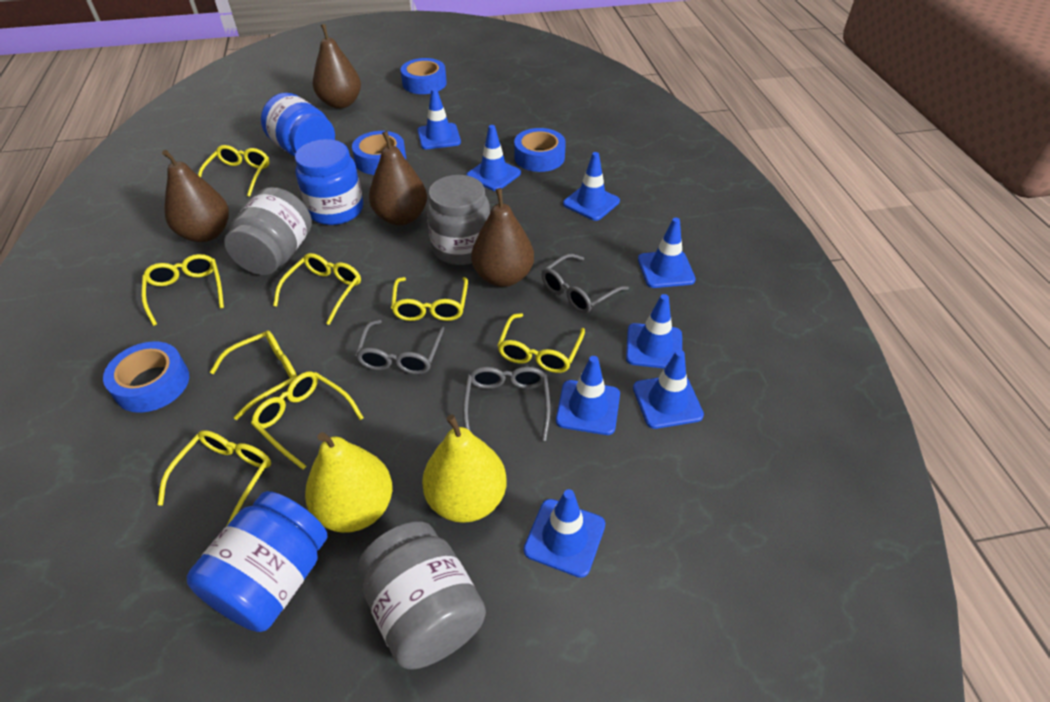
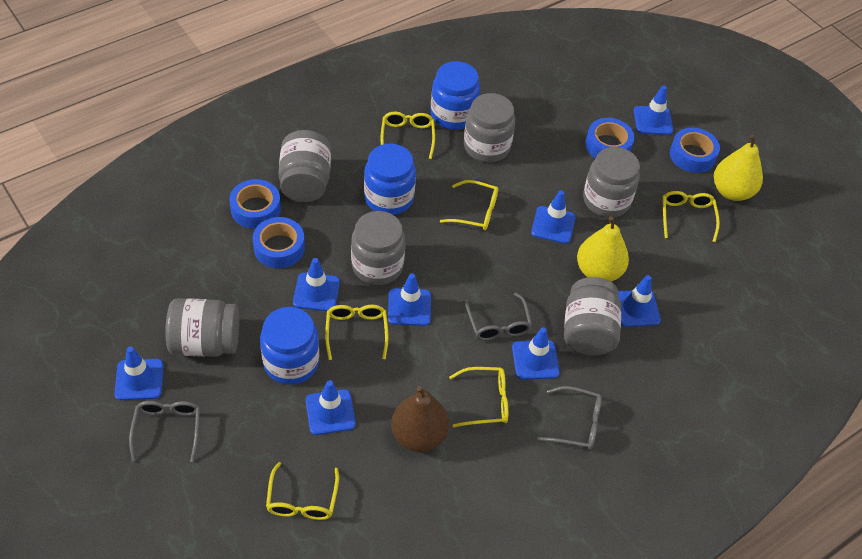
brown pear: [162,150,229,242] [313,24,361,108] [369,131,427,225] [471,188,534,287] = 4 -> [391,386,449,452] = 1
grey jar: [224,187,312,275] [358,521,486,670] [427,175,490,265] = 3 -> [165,298,239,357] [278,130,331,202] [351,211,405,285] [464,93,515,163] [564,277,621,355] [583,147,640,217] = 6
yellow glasses: [141,254,224,326] [158,430,271,525] [198,145,270,197] [210,331,297,420] [251,371,364,470] [273,253,361,325] [391,277,468,321] [497,313,585,373] = 8 -> [266,462,339,520] [325,305,389,360] [380,112,435,159] [440,180,498,230] [449,367,508,427] [663,191,720,242] = 6

